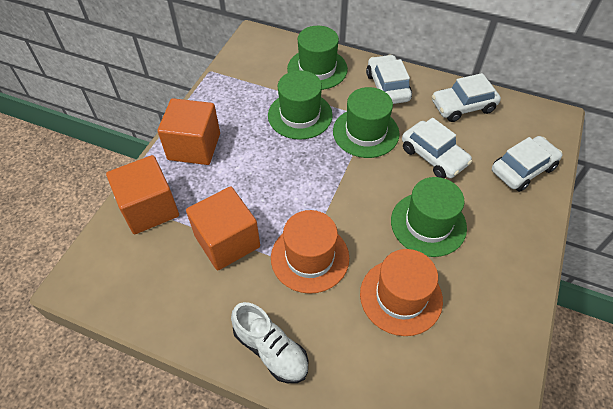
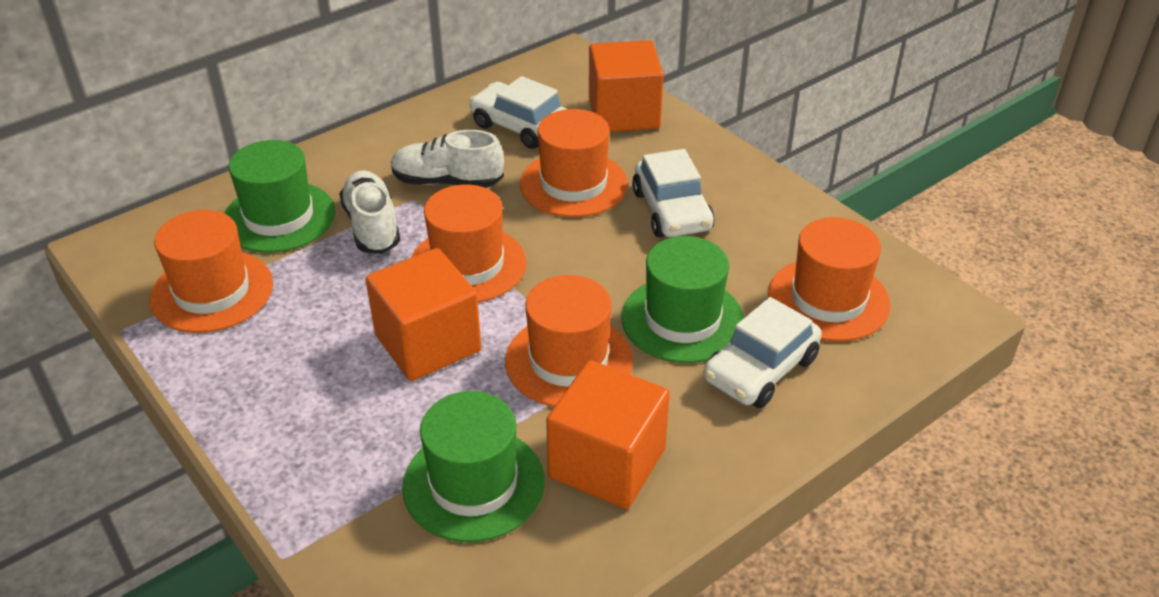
green hat: [268,70,333,140] [287,26,348,90] [333,87,399,158] [391,177,467,257] = 4 -> [224,140,335,253] [402,391,545,542] [621,236,744,363] = 3
orange hat: [271,210,349,294] [360,249,443,336] = 2 -> [150,210,273,333] [411,185,526,303] [505,275,633,407] [520,109,628,217] [768,217,890,342] = 5
white car: [366,55,412,104] [402,118,472,178] [432,73,501,122] [492,136,562,192] = 4 -> [469,76,566,149] [632,149,715,237] [704,297,822,408] = 3
white shoe: [231,302,308,383] = 1 -> [339,171,400,254] [391,130,504,188] = 2

